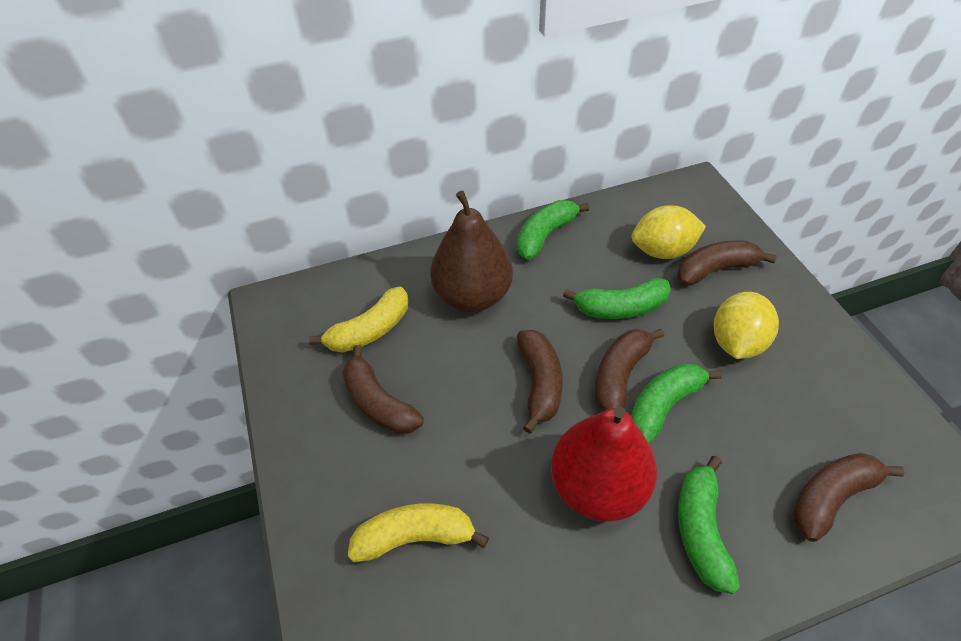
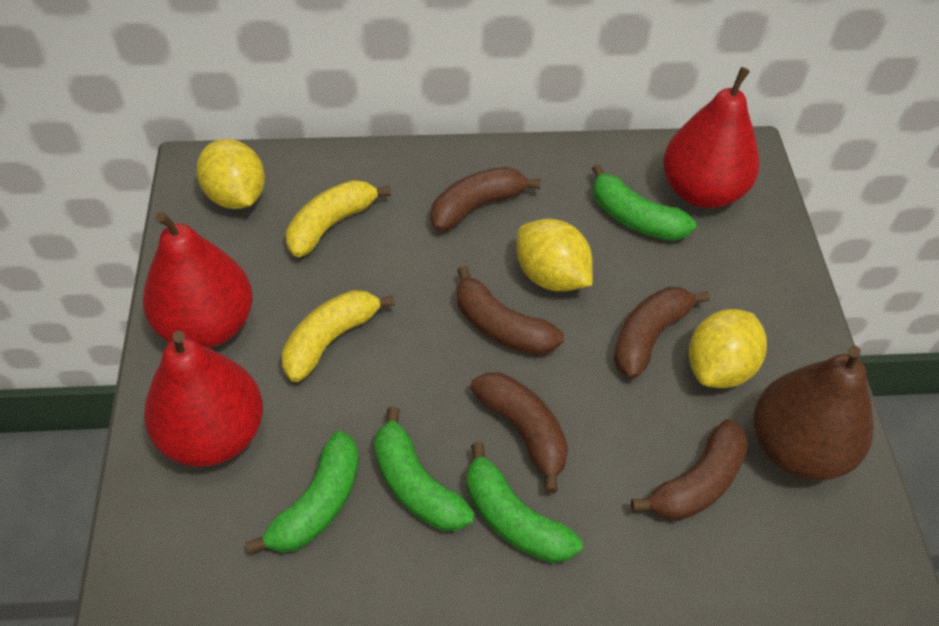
red pear: [551,406,657,522] = 1 -> [143,212,253,348] [144,331,263,467] [663,67,759,208] = 3
yellow lemon: [631,205,706,259] [714,292,779,359] = 2 -> [196,139,265,209] [517,219,593,291] [689,309,767,388] = 3

